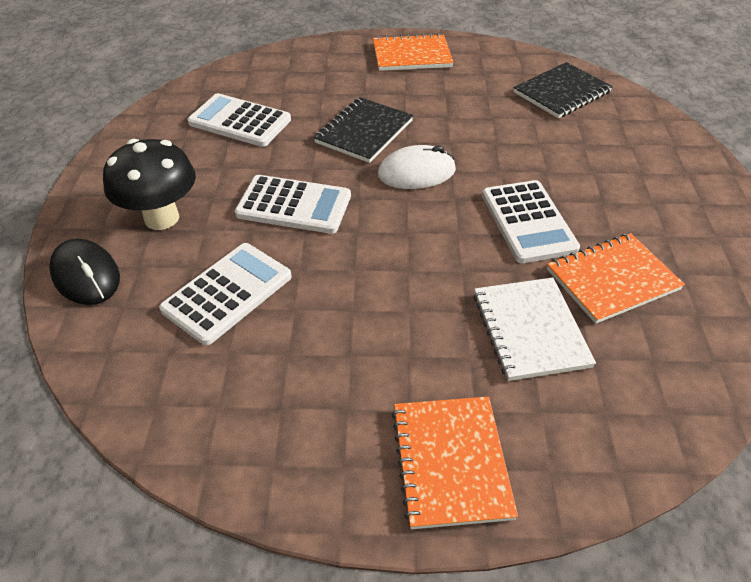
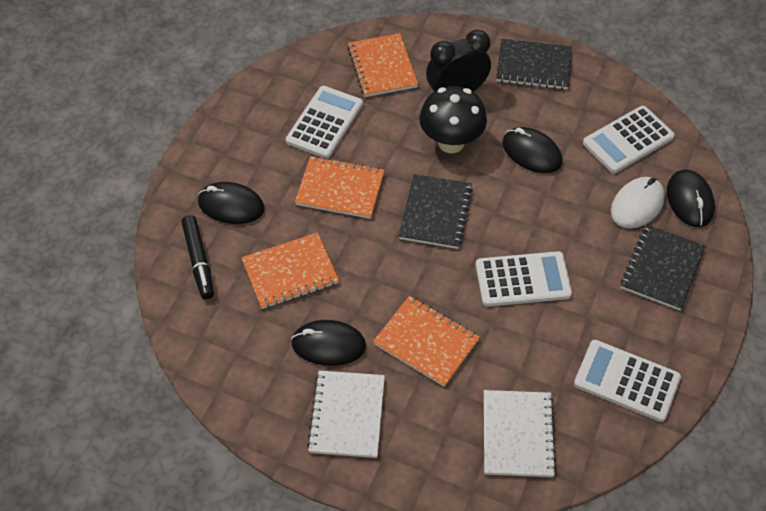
black clock: none = 0 -> [426,30,491,92] = 1
black marker: none = 0 -> [181,215,214,299] = 1
black mouse: [49,239,120,305] = 1 -> [198,182,265,224] [291,320,366,366] [502,127,562,173] [667,169,715,227] = 4
black notebook: [314,97,413,163] [514,62,613,118] = 2 -> [399,174,473,249] [496,39,572,90] [621,224,705,311] = 3
orange notebook: [373,33,454,71] [392,397,518,529] [547,233,685,324] = 3 -> [241,233,339,309] [295,156,384,219] [347,33,418,97] [373,296,480,387] = 4
white notebook: [474,278,596,381] = 1 -> [307,370,385,458] [484,390,557,477] = 2

